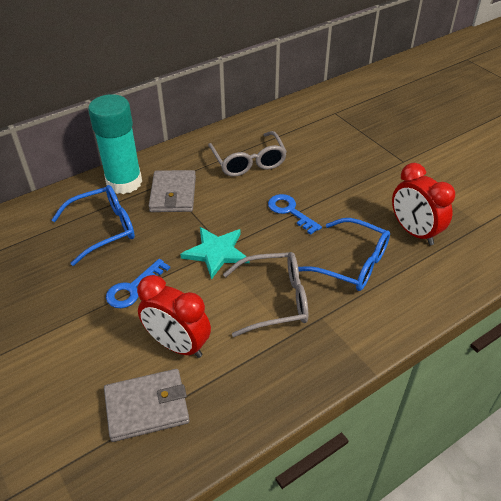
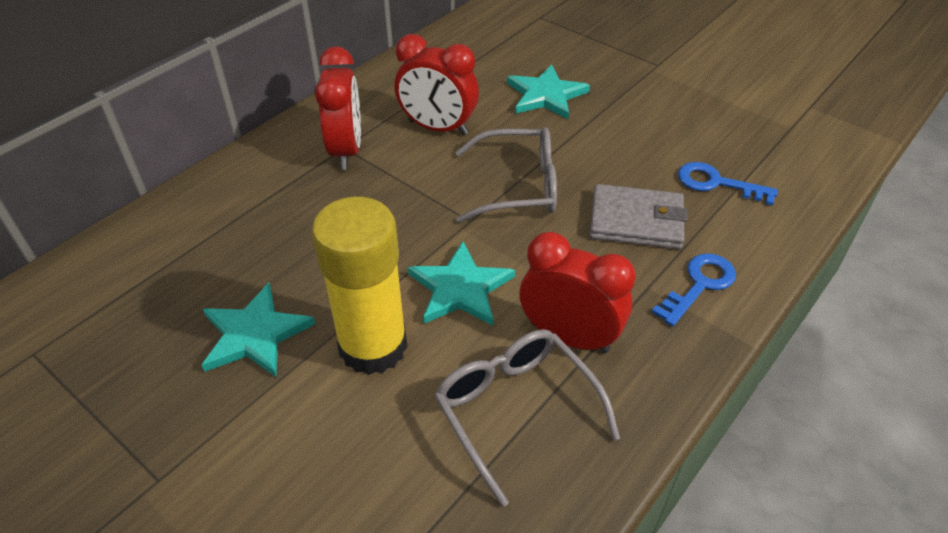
blue glasses: [52,185,135,266] [298,218,390,291] = 2 -> none = 0
grey wallet: [104,369,190,442] [149,170,196,212] = 2 -> [590,184,688,249] = 1
red clock: [137,275,211,358] [392,163,455,245] = 2 -> [315,46,361,170] [395,34,479,135] [520,232,636,353] = 3
turquoise glue stick: [88,94,142,194] = 1 -> none = 0
turquoise star: [180,227,249,280] = 1 -> [202,283,315,378] [408,242,515,326] [507,64,590,119] = 3
yellow glue stick: none = 0 -> [312,197,408,375] = 1

